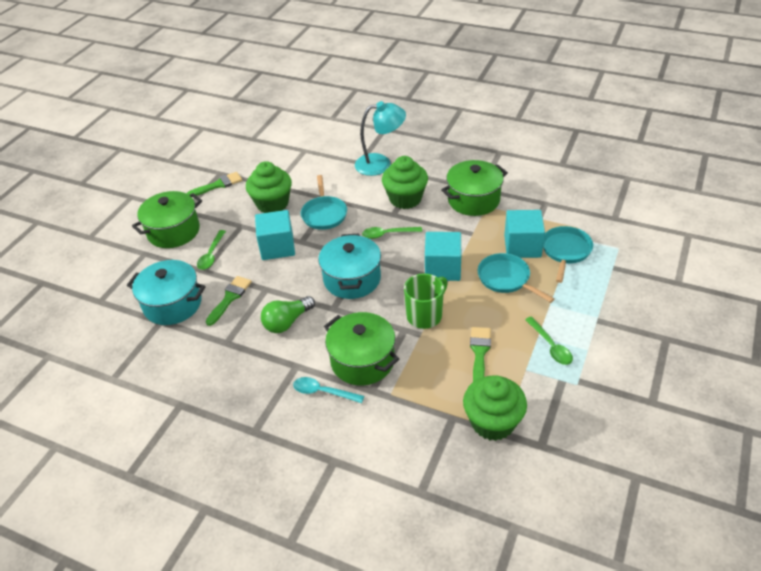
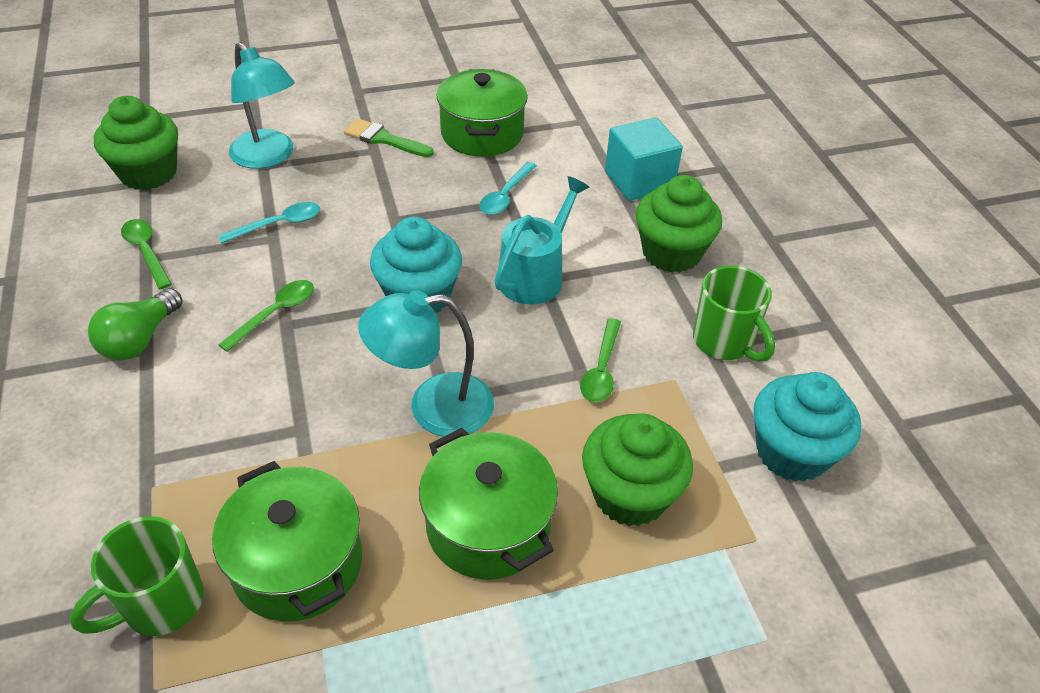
green brush: [186,172,242,196] [206,276,252,326] [470,327,491,382] = 3 -> [344,118,434,157] = 1
green mug: [404,273,448,329] = 1 -> [70,516,204,636] [693,266,775,362] = 2
turquoise cube: [255,210,295,260] [425,232,461,281] [504,210,545,258] = 3 -> [605,117,683,201] = 1
turquoise cupcake: none = 0 -> [370,217,462,313] [753,372,861,482] = 2
turquoise lamp: [355,101,406,176] = 1 -> [229,42,295,169] [358,290,494,437] = 2
turquoise pan: [301,175,347,230] [478,253,554,303] [543,226,593,283] = 3 -> none = 0
turquoise pot: [127,260,206,325] [318,233,381,299] = 2 -> none = 0
turquoise spoon: [293,377,364,403] = 1 -> [218,202,320,244] [479,162,537,215] = 2
turquoise watering can: none = 0 -> [495,176,589,305] = 1

